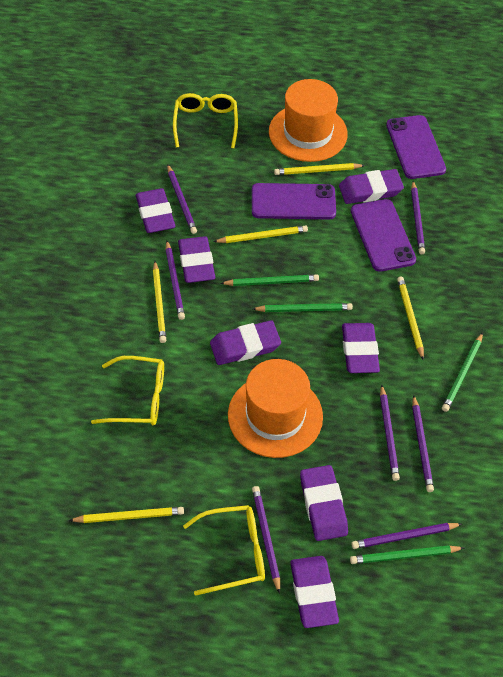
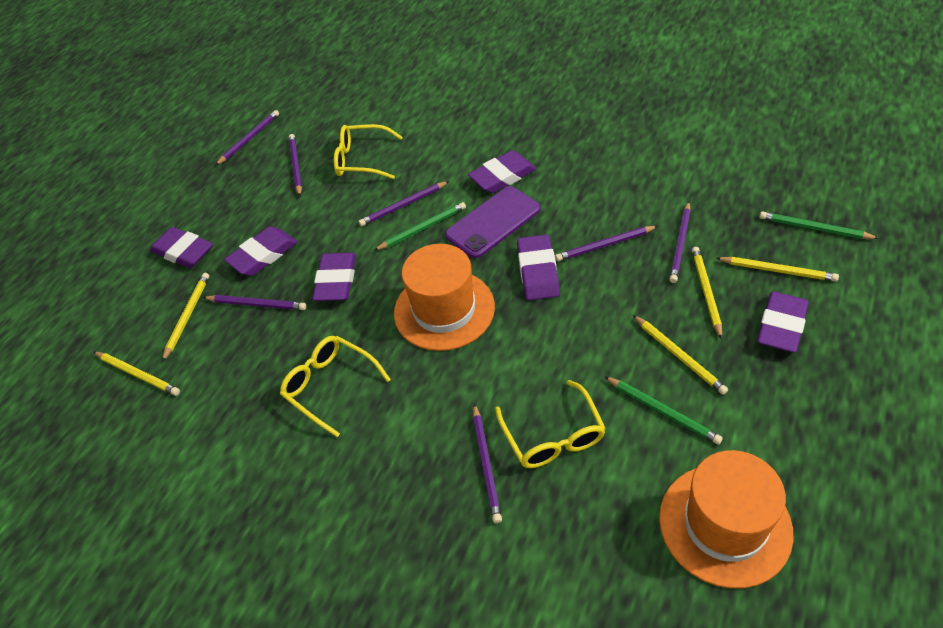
green pencil: [220,274,319,286] [253,303,353,312] [350,545,464,564] [442,332,483,412] = 4 -> [374,202,466,250] [604,376,723,445] [759,212,879,239] = 3
purple eraser: [136,188,175,233] [178,236,215,283] [210,320,281,365] [290,556,339,628] [300,465,348,541] [339,169,404,204] [342,323,380,373] = 7 -> [150,227,213,268] [224,226,297,276] [312,252,356,301] [468,151,536,193] [517,235,560,300] [757,291,809,353] = 6
purple phone: [252,183,336,220] [351,199,416,272] [386,115,446,179] = 3 -> [445,186,541,258] = 1

